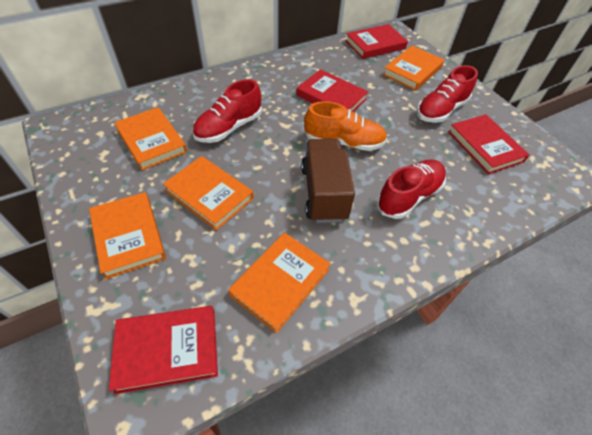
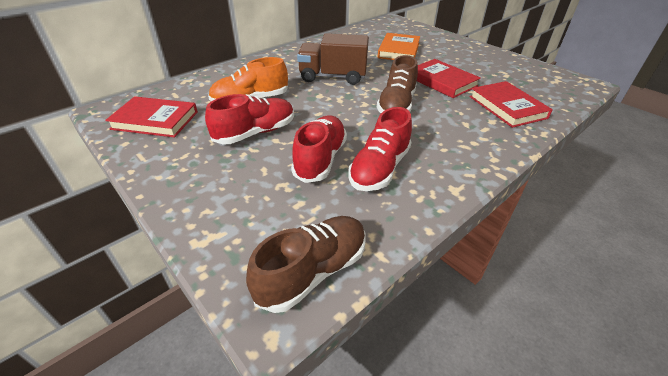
brown shoe: none = 0 -> [246,216,366,313] [377,55,418,113] = 2
orange book: [89,192,166,279] [114,107,187,170] [163,156,254,230] [228,232,331,333] [383,46,444,91] = 5 -> [378,33,420,60] = 1
red book: [109,306,218,394] [296,69,368,112] [345,24,408,59] [448,114,529,174] = 4 -> [105,96,198,138] [417,59,481,98] [470,81,553,128] = 3

